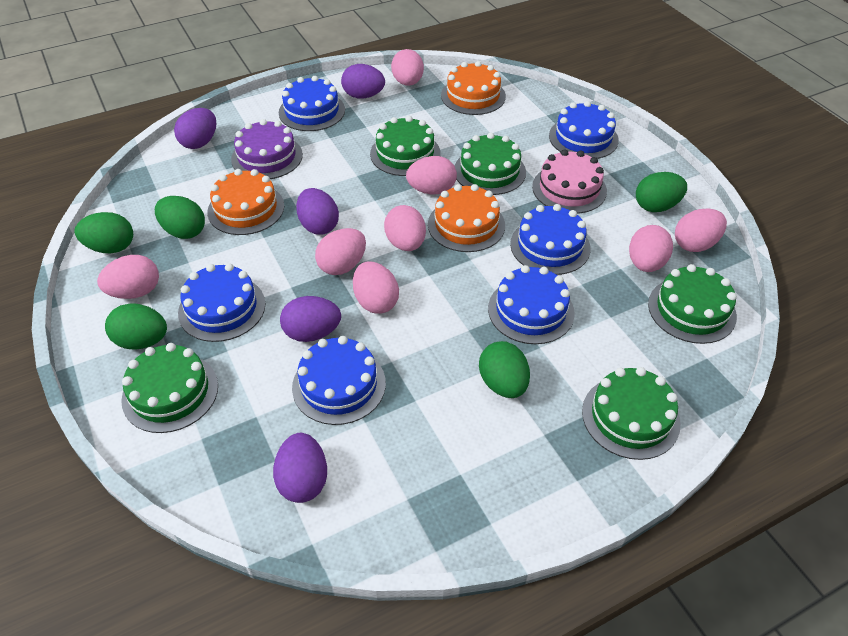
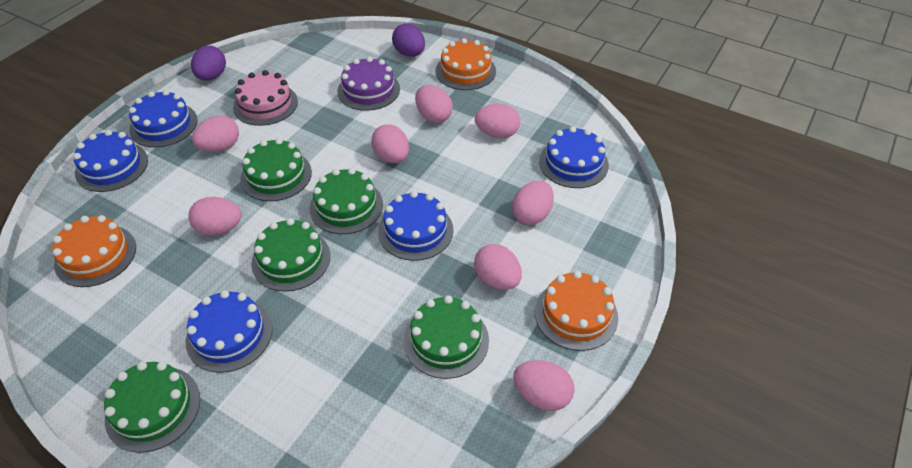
blue cake: [178,263,266,342] [279,76,345,131] [292,336,386,425] [488,265,575,344] [510,204,590,275] [549,101,619,159] = 6 -> [73,130,148,192] [129,90,198,147] [186,290,273,373] [378,191,454,261] [539,126,609,188] = 5
green egg: [74,212,133,253] [105,303,167,350] [155,196,205,239] [479,341,530,398] [636,172,687,212] = 5 -> none = 0
purple egg: [174,108,216,149] [273,433,327,503] [280,296,341,342] [296,188,339,235] [341,64,385,99] = 5 -> [191,46,226,81] [392,24,425,57] = 2

